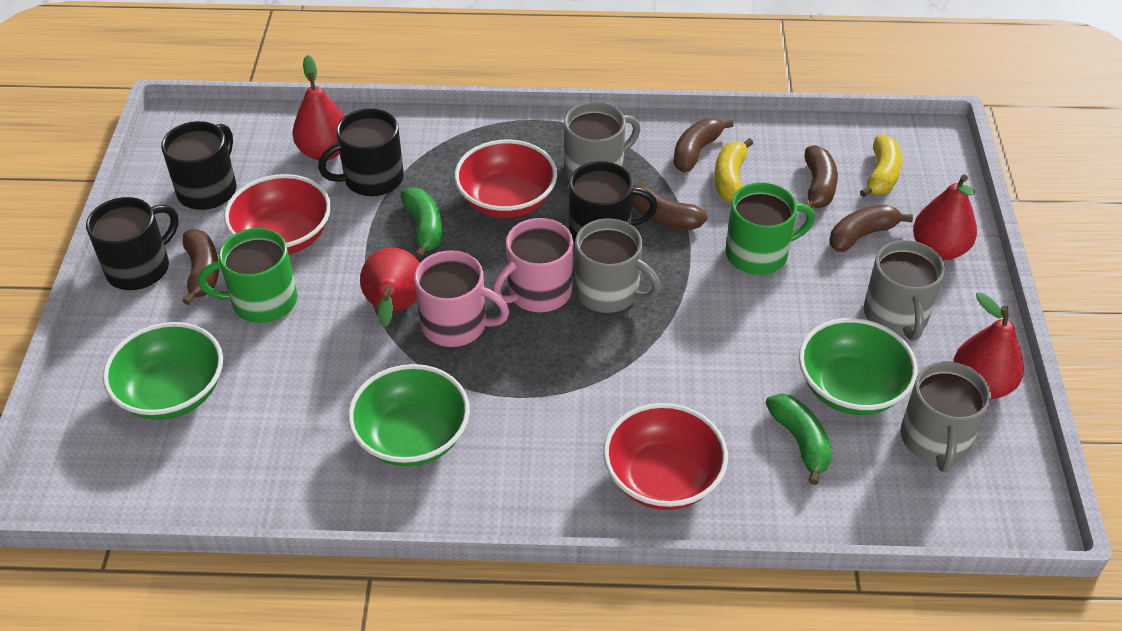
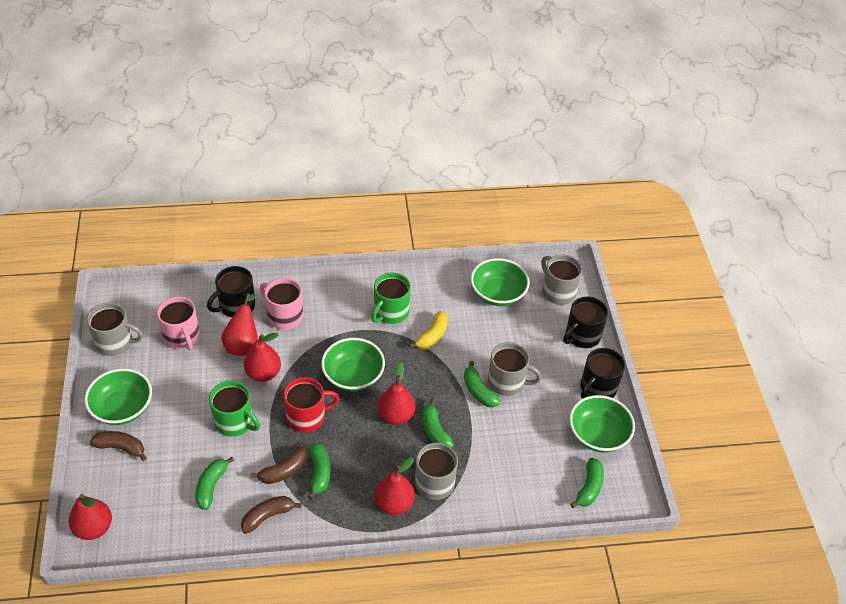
black mug: [86,197,179,290] [161,121,236,210] [318,109,404,196] [569,161,658,242] = 4 -> [207,266,255,317] [563,296,608,348] [581,348,625,399] = 3
brown banana: [182,229,219,305] [632,178,708,230] [673,118,734,172] [805,145,838,209] [830,205,913,252] = 5 -> [90,431,147,461] [241,496,302,534] [250,447,307,484] = 3
green banana: [400,187,442,258] [766,393,832,485] = 2 -> [195,457,234,510] [308,443,331,499] [422,399,454,448] [464,361,500,407] [570,458,604,508] = 5
green bowl: [103,322,223,420] [348,364,470,467] [799,318,918,415] = 3 -> [85,368,152,425] [321,338,385,391] [471,258,530,306] [569,395,635,453] = 4
red bowl: [224,174,331,254] [454,139,557,218] [603,403,728,510] = 3 -> none = 0
red mug: none = 0 -> [283,377,340,433] = 1
red pear: [292,55,345,160] [360,247,420,327] [913,174,977,260] [953,292,1024,399] = 4 -> [68,494,112,540] [221,294,258,356] [244,333,281,382] [374,457,415,515] [378,362,415,425] = 5
yellow banana: [714,138,753,203] [860,134,902,197] = 2 -> [409,311,448,349] = 1

